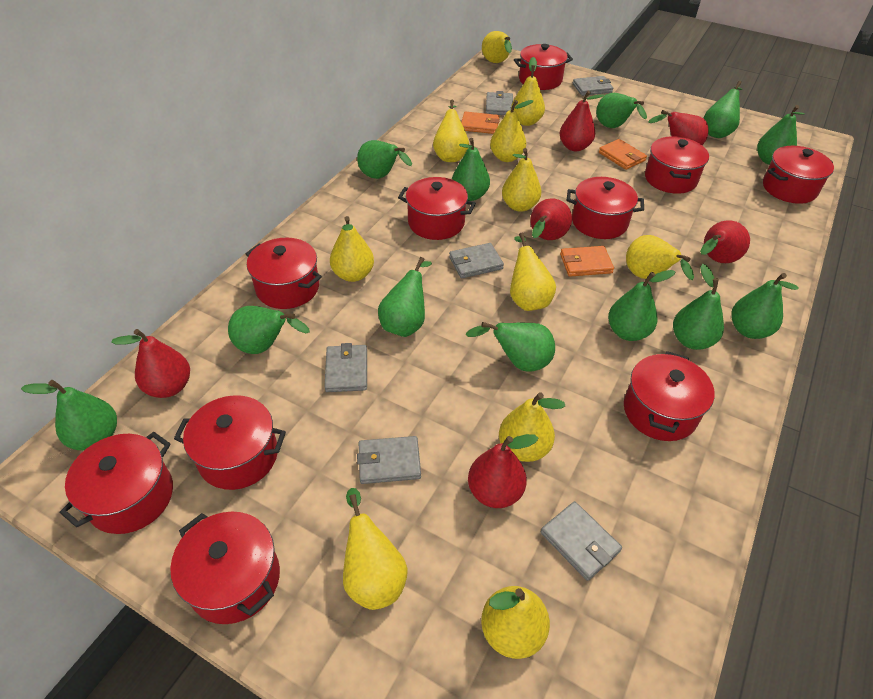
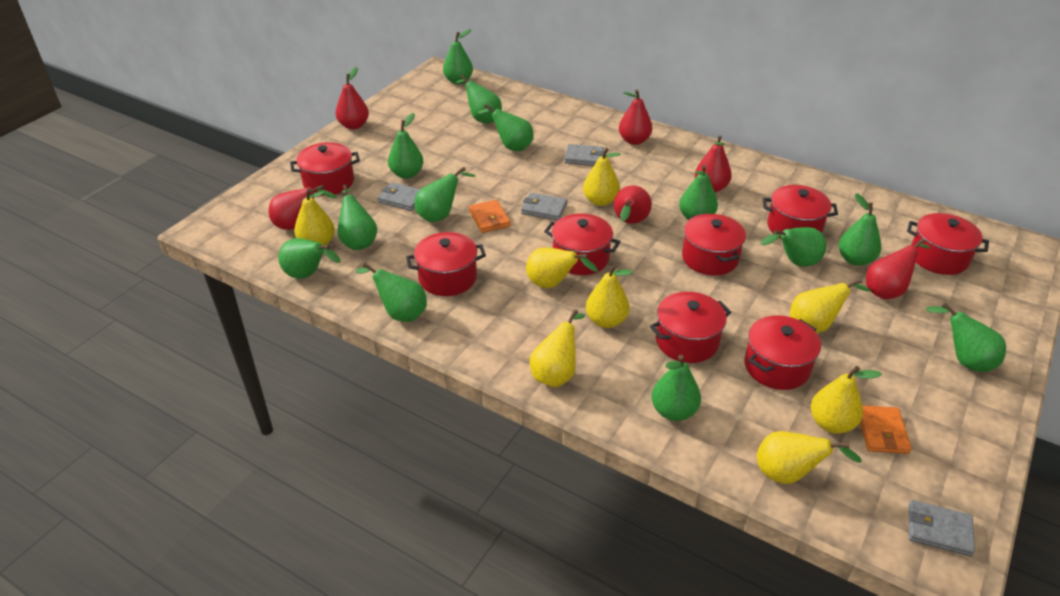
green pear: [21,380,117,451] [228,306,310,354] [357,140,412,179] [378,257,432,337] [452,138,490,201] [466,322,555,372] [596,93,647,128] [608,270,675,341] [673,264,724,350] [703,81,743,138] [731,273,799,339] [757,105,805,165] = 12 -> [278,238,341,279] [338,184,377,250] [356,263,427,322] [388,113,424,179] [415,167,476,222] [443,29,473,84] [455,75,502,124] [477,104,534,151] [652,355,701,421] [679,165,718,220] [761,227,826,267] [839,193,881,266] [926,303,1006,372] = 13
grey wallet: [324,343,367,392] [357,436,421,484] [449,243,504,279] [486,91,513,115] [541,501,622,581] [573,76,613,96] = 6 -> [377,182,420,211] [521,193,567,221] [564,144,604,166] [909,500,975,557] = 4
orange wallet: [461,112,500,134] [560,246,614,277] [599,139,647,170] = 3 -> [469,200,511,233] [860,405,912,454] = 2
red pot: [60,432,173,534] [170,512,280,624] [174,395,286,490] [246,238,322,309] [398,177,476,240] [514,44,573,90] [567,177,644,239] [624,351,715,441] [645,136,709,194] [763,146,834,204] = 10 -> [290,142,360,196] [406,232,486,296] [544,213,621,275] [650,292,731,363] [682,213,746,275] [744,315,821,390] [763,185,838,239] [907,213,989,275] = 8
yellow pear: [330,216,374,282] [343,488,408,610] [433,100,469,162] [481,586,550,659] [482,31,512,63] [490,100,533,162] [499,392,565,462] [502,148,541,212] [510,233,556,311] [511,57,545,126] [626,235,694,280] = 11 -> [294,188,335,245] [526,247,598,288] [530,309,585,387] [583,148,620,206] [586,264,632,328] [757,431,862,484] [790,278,870,333] [811,366,882,433] = 8

